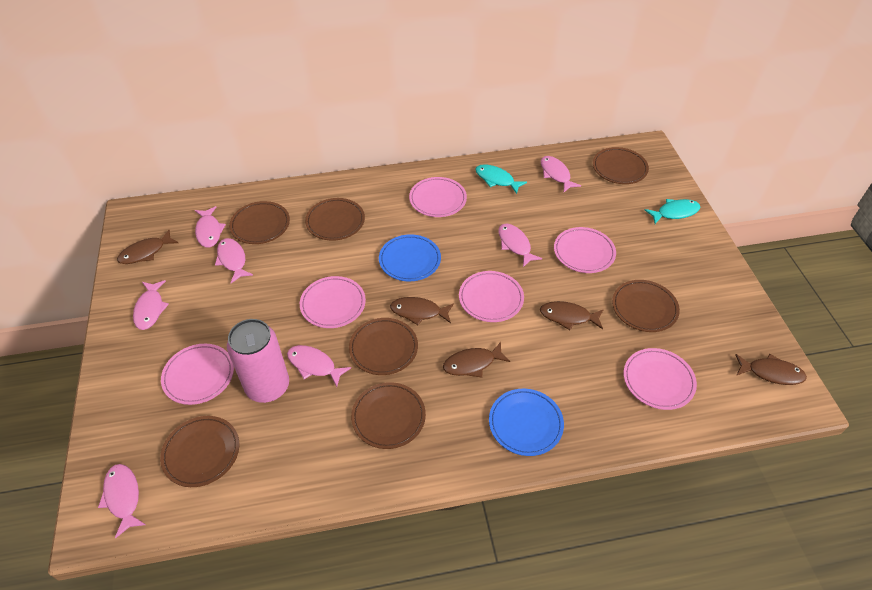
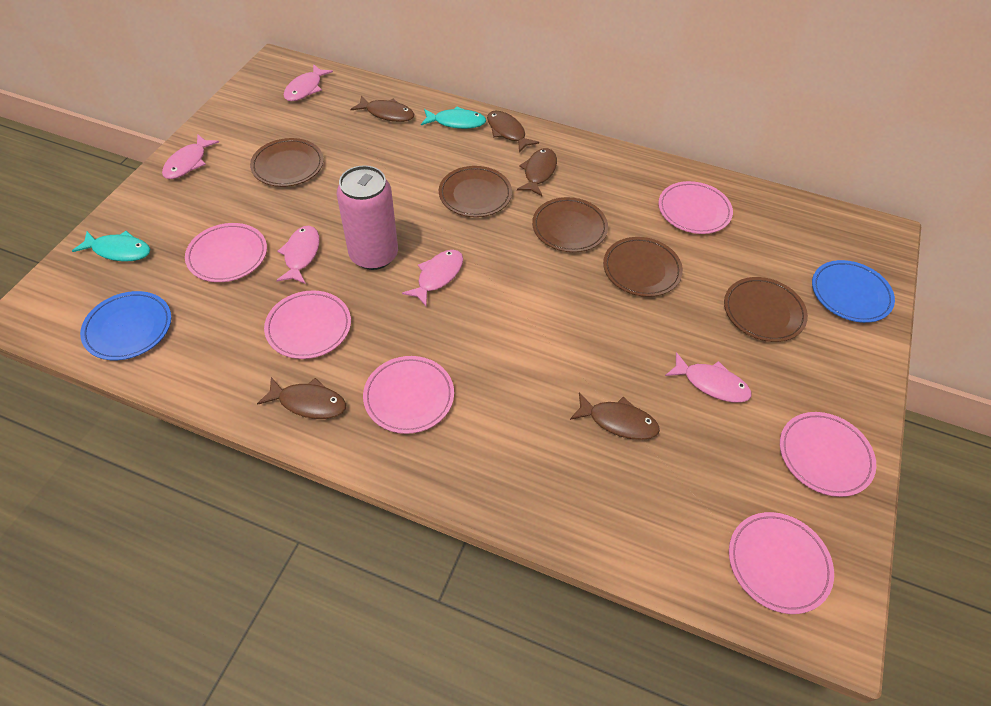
brown plate: [160,416,239,487] [229,201,290,244] [305,198,365,241] [349,318,418,375] [351,382,426,449] [593,147,649,184] [612,280,680,332] = 7 -> [250,138,324,187] [439,166,512,217] [532,197,608,252] [603,237,683,297] [724,277,808,342] = 5
pink fish: [98,464,146,539] [133,280,169,330] [195,206,226,248] [215,238,253,283] [287,345,351,387] [498,223,542,267] [541,156,581,192] = 7 -> [162,134,219,179] [276,226,320,284] [284,64,333,101] [402,250,463,306] [665,352,752,402] = 5

